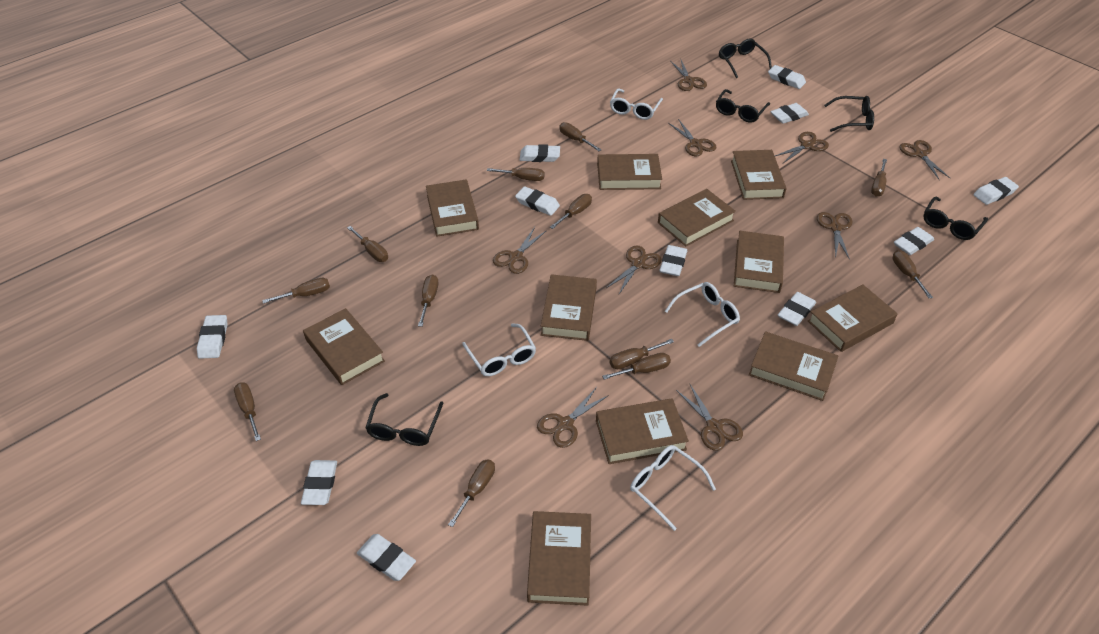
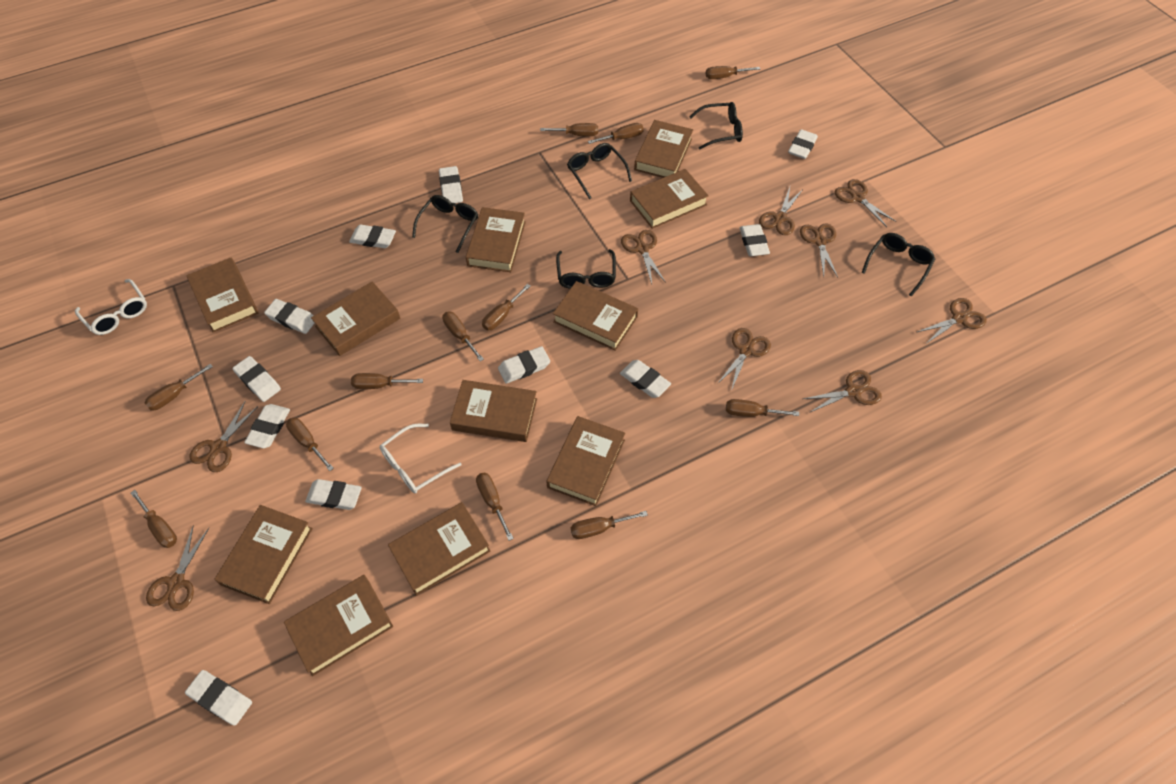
white glasses: [462,323,536,376] [610,88,663,120] [630,445,716,531] [665,282,740,347] = 4 -> [75,279,147,335] [380,424,462,493] = 2

